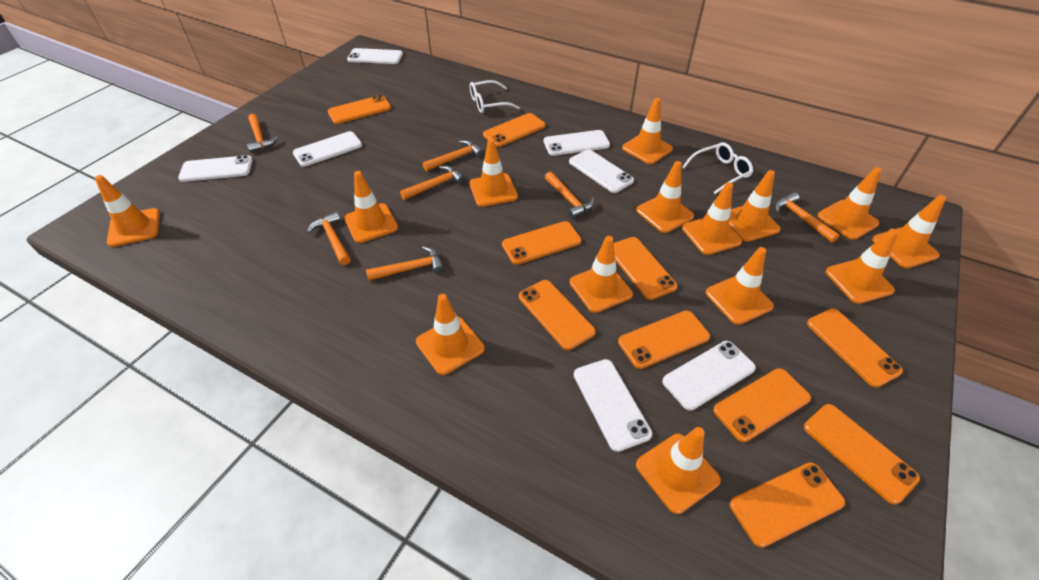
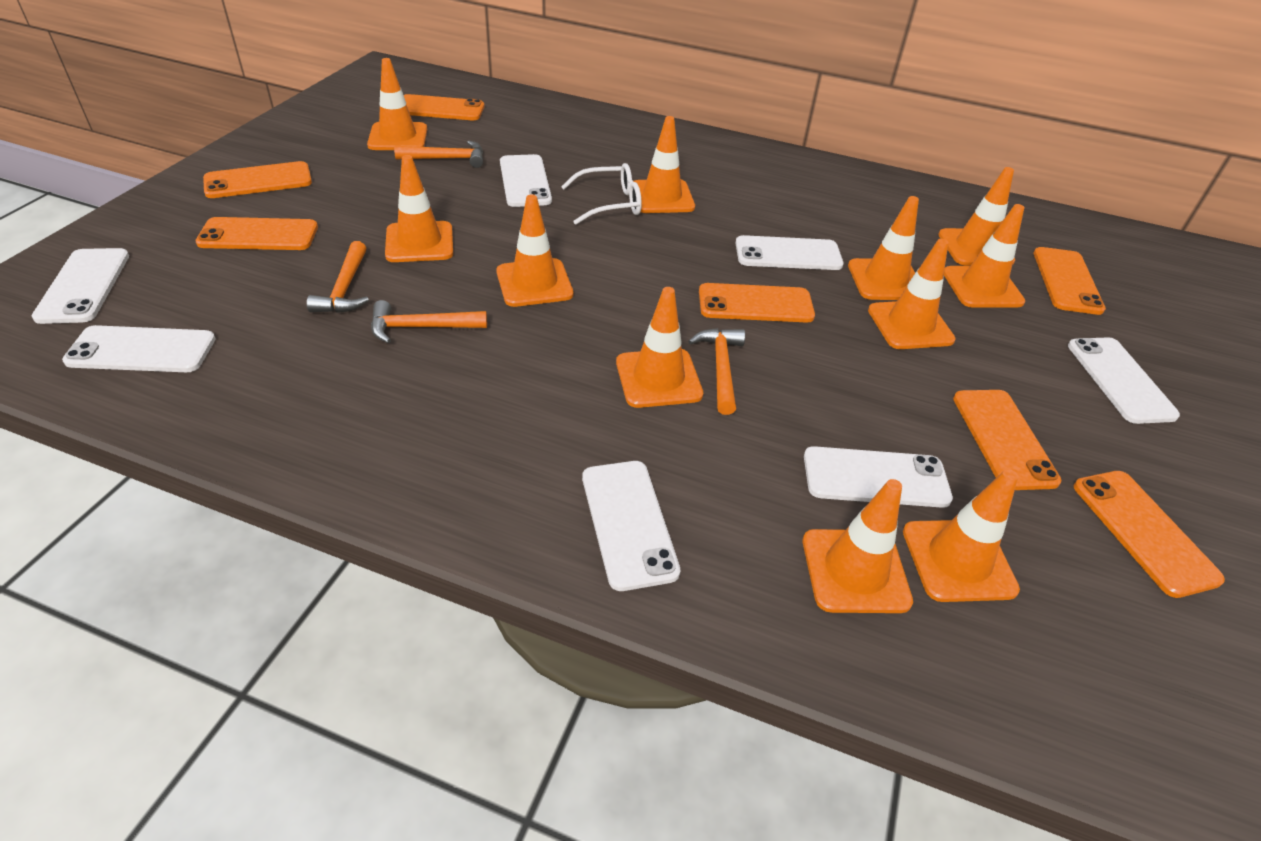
orange hammer: [247,114,278,153] [307,212,351,265] [366,246,444,281] [400,166,465,200] [422,140,484,171] [545,172,594,219] [775,192,840,243] = 7 -> [307,241,369,313] [371,300,487,343] [394,141,483,168] [688,328,745,415] = 4
orange phone: [328,95,391,124] [483,113,545,147] [502,221,582,265] [519,280,596,350] [614,237,678,300] [618,311,710,369] [713,368,811,442] [730,462,845,548] [804,404,920,505] [807,309,903,388] = 10 -> [195,217,318,250] [203,161,312,198] [404,94,485,120] [699,283,815,323] [953,390,1061,490] [1034,247,1106,315] [1074,471,1225,598] = 7
orange traffic cone: [95,175,160,247] [344,171,398,243] [416,294,485,375] [469,138,518,207] [570,236,633,313] [622,98,673,164] [636,161,694,233] [636,427,721,514] [682,182,742,255] [706,247,774,325] [729,170,781,242] [817,167,881,240] [825,228,898,304] [872,195,946,268] = 14 -> [367,58,427,150] [385,155,453,262] [496,194,573,307] [616,287,703,408] [633,116,695,213] [803,479,913,613] [848,196,919,300] [868,239,956,349] [903,469,1020,602] [938,167,1015,266] [944,204,1025,308] = 11
white glasses: [470,80,520,113] [682,142,753,194] = 2 -> [561,163,642,225] = 1

